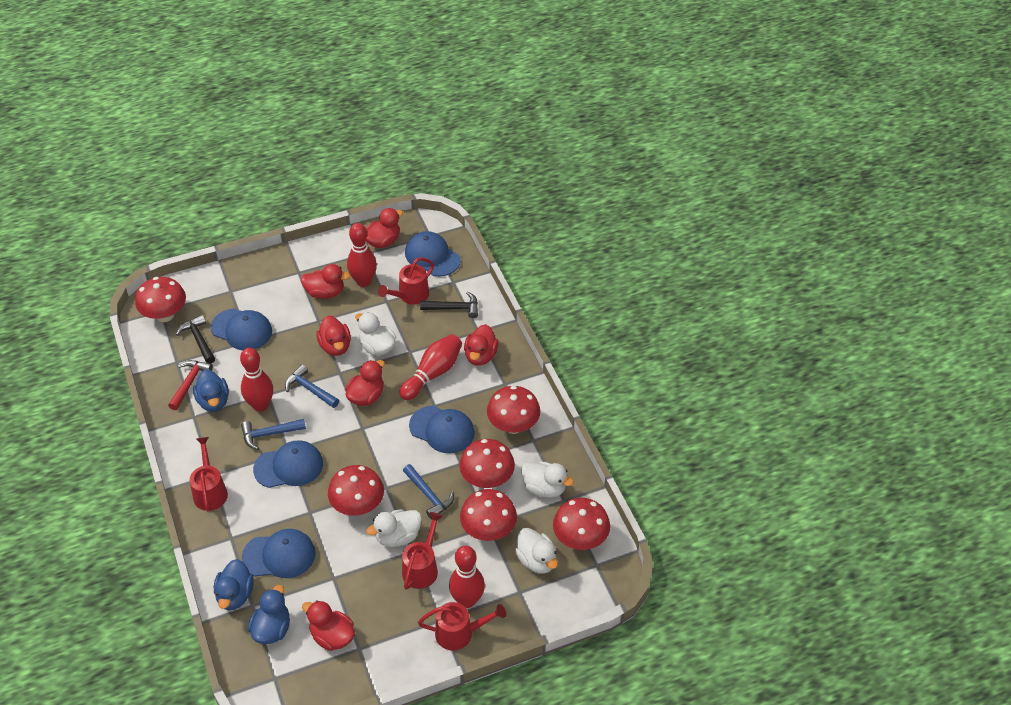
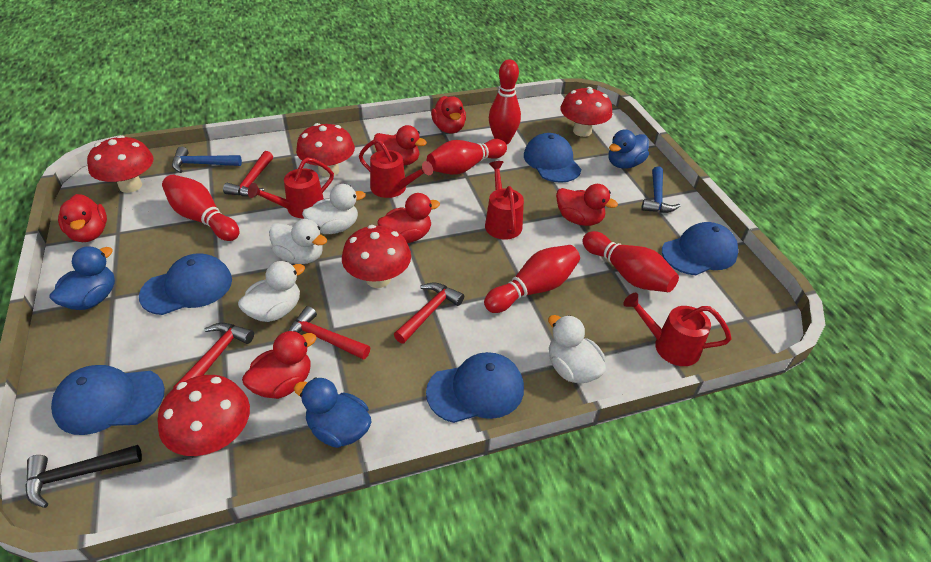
black hammer: [176,315,215,364] [420,291,478,318] = 2 -> [25,445,142,508] = 1
blue hammer: [241,419,306,450] [285,364,339,408] [403,464,454,519] = 3 -> [172,147,242,173] [641,166,680,213] = 2
red bowling pin: [240,348,273,412] [347,223,377,287] [399,334,462,400] [449,546,485,608] = 4 -> [162,175,240,241] [427,139,507,175] [484,245,580,313] [489,59,521,145] [583,231,679,292] = 5
red hammer: [168,360,213,410] = 1 -> [173,323,254,388] [223,151,273,197] [288,306,370,360] [394,282,464,344] = 4
red mushroom: [135,277,186,322] [328,465,384,516] [459,439,515,488] [460,489,517,541] [487,386,540,434] [553,498,610,550] = 6 -> [87,135,153,193] [157,375,250,456] [296,123,355,177] [342,225,411,288] [560,87,612,137] = 5

